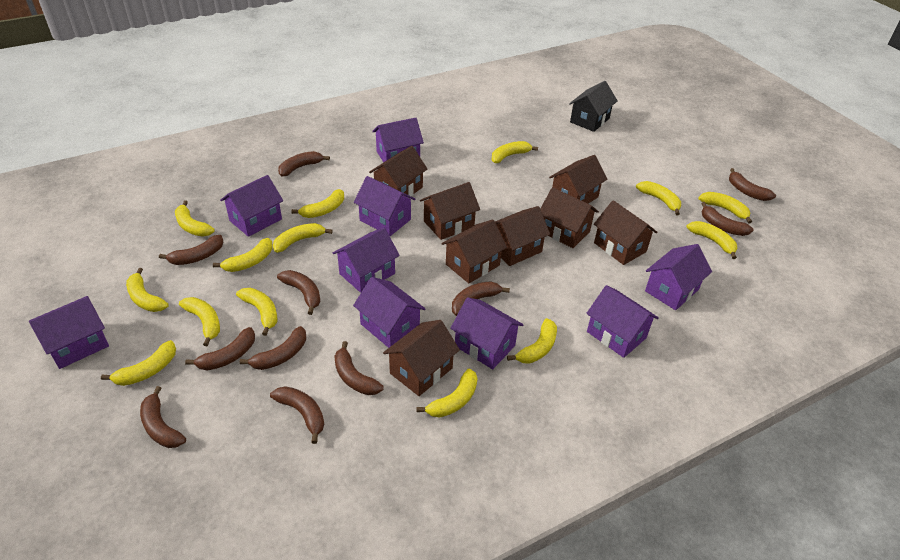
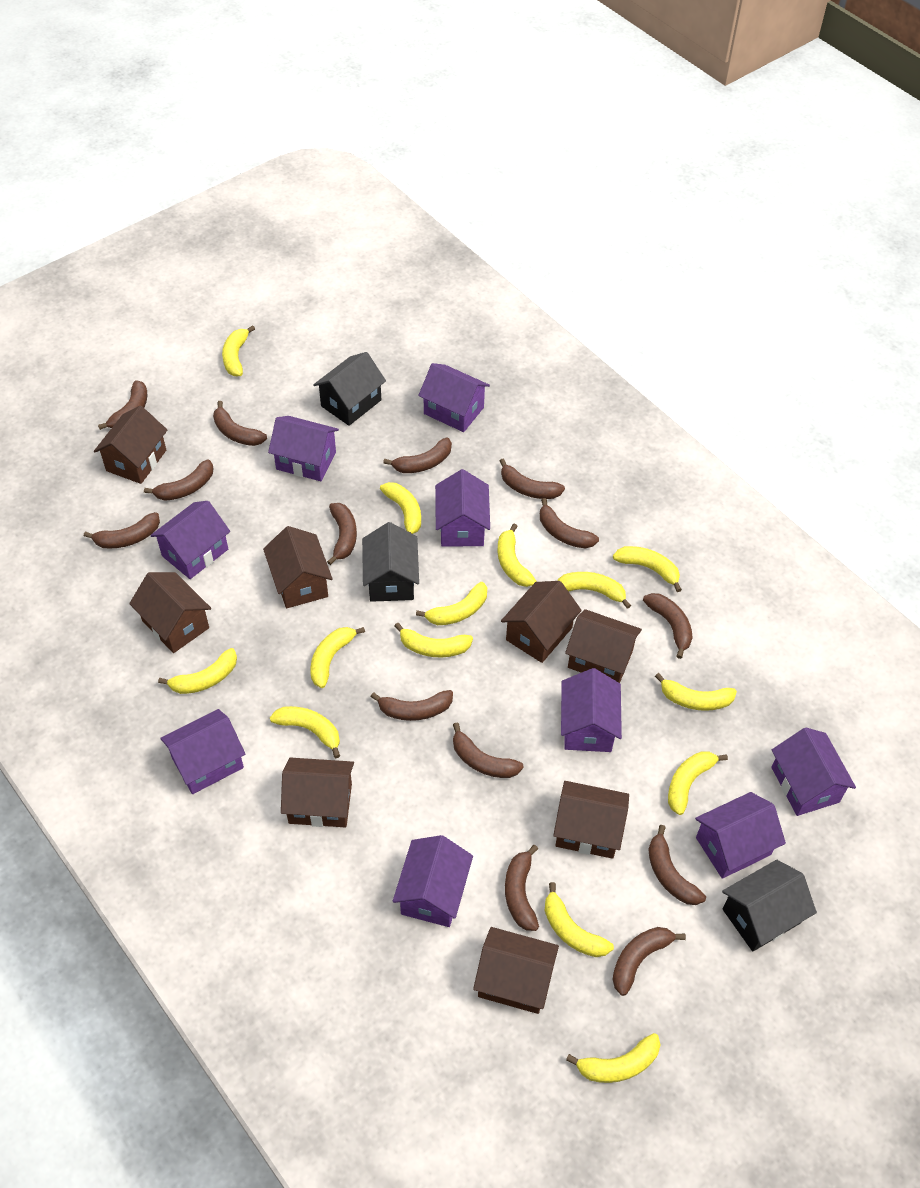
black house: [569,81,618,132] = 1 -> [313,352,386,426] [362,522,419,602] [722,860,817,952] = 3
brown banana: [140,386,186,448] [159,235,223,265] [185,327,255,370] [240,326,306,370] [270,386,324,444] [277,270,320,315] [278,151,330,176] [334,341,384,395] [452,281,510,316] [701,202,754,236] [729,168,776,201] = 11 -> [84,512,160,549] [98,380,147,430] [144,459,213,501] [213,401,267,446] [327,503,357,565] [370,690,453,721] [383,438,452,473] [453,722,524,778] [500,459,565,499] [505,845,539,931] [540,498,599,549] [612,927,686,996] [643,593,693,659] [648,825,706,905] = 14

